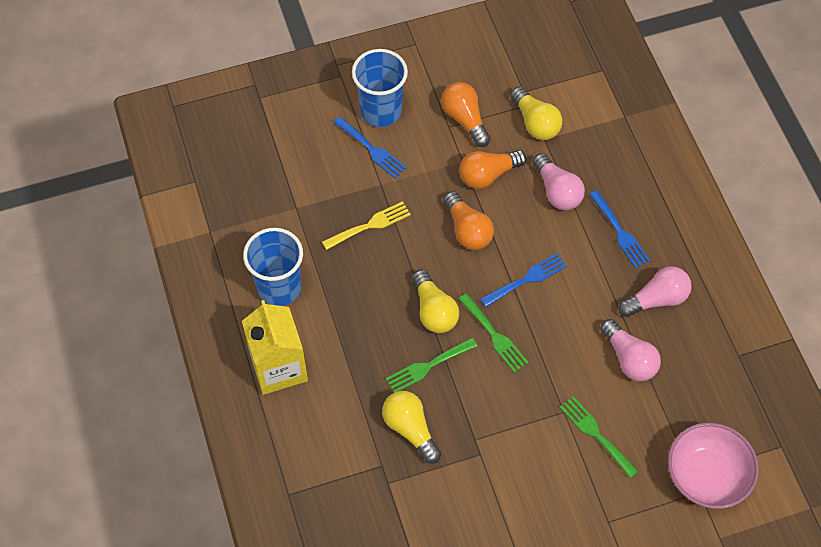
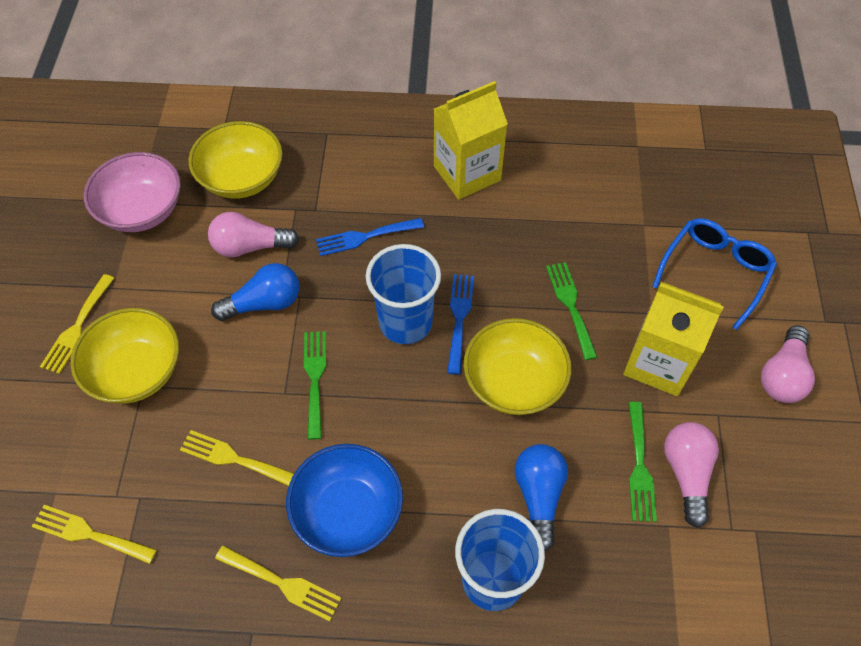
blue bowl: none = 0 -> [286,444,403,557] = 1
blue fork: [333,117,407,178] [480,253,567,307] [589,190,650,268] = 3 -> [316,218,424,256] [447,274,474,375] = 2
blue glasses: none = 0 -> [652,218,777,330] = 1
blue light bulb: none = 0 -> [211,263,299,321] [515,444,568,551] = 2
orange light bulb: [441,82,490,147] [443,191,494,250] [459,150,527,189] = 3 -> none = 0
yellow bowl: none = 0 -> [70,308,179,404] [188,121,283,199] [464,318,571,415] = 3
yellow carton: [242,300,308,395] = 1 -> [434,81,508,200] [623,282,724,396] = 2
yellow fork: [322,201,411,250] = 1 -> [32,505,157,564] [40,274,114,374] [180,430,294,486] [215,545,342,622] = 4
yellow light bulb: [382,391,441,464] [412,269,459,333] [510,86,562,140] = 3 -> none = 0

